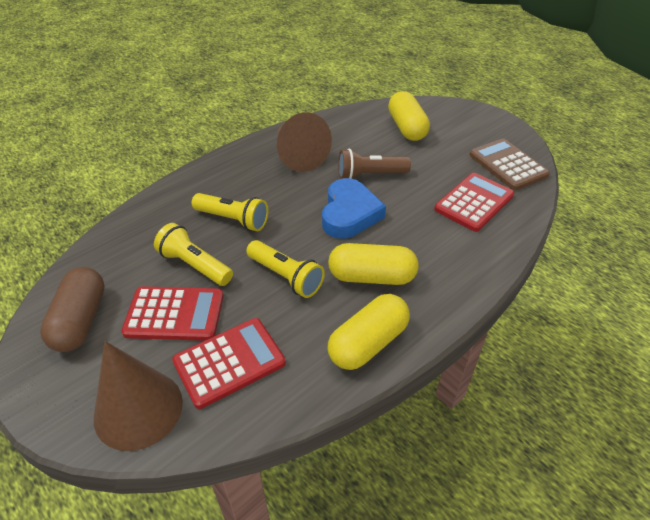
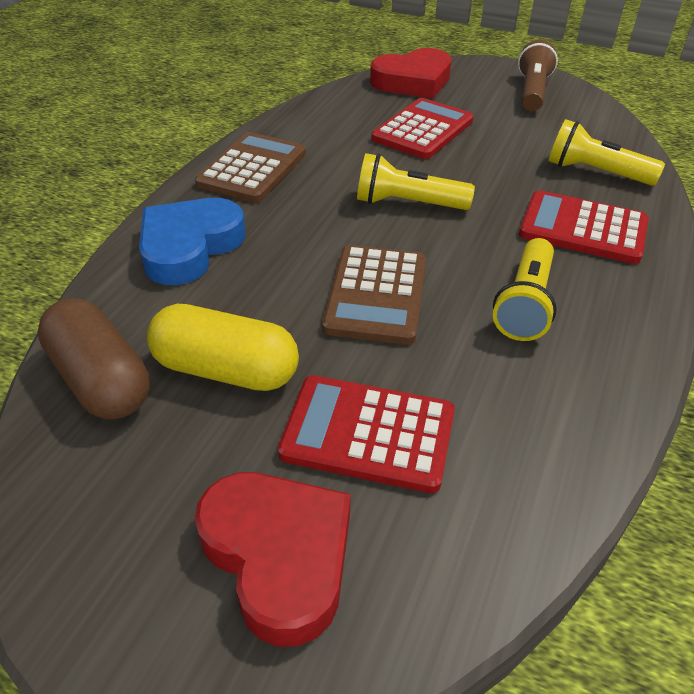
brown calculator: [469,138,550,190] = 1 -> [195,132,306,203] [322,245,426,345] = 2
brown cone: [94,341,183,451] [277,113,332,172] = 2 -> none = 0
red heart: none = 0 -> [195,472,351,647] [370,48,452,98] = 2
yellow capsule: [328,243,419,285] [328,294,410,370] [388,91,430,141] = 3 -> [147,304,299,391] = 1

